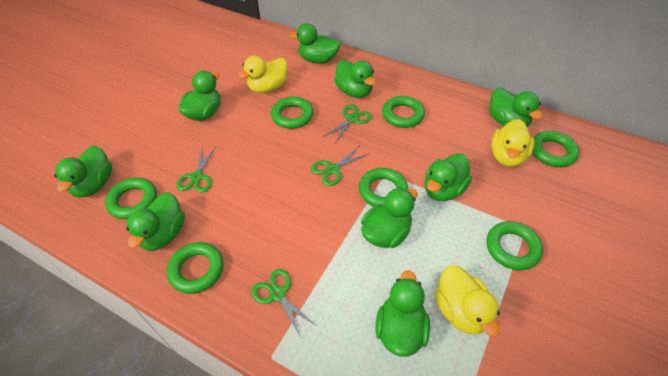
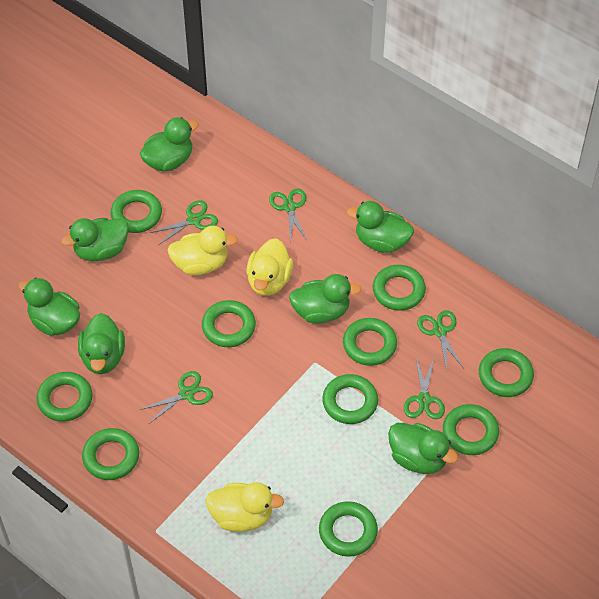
green duck: [54,145,112,198] [126,192,185,251] [179,70,221,121] [289,23,341,64] [334,60,376,98] [361,187,418,248] [375,270,430,357] [425,153,472,201] [489,87,543,127] = 9 -> [18,278,80,336] [61,218,129,261] [78,313,125,374] [140,117,199,171] [289,274,362,324] [347,201,414,253] [388,423,458,474] = 7
green ring: [105,177,157,220] [167,242,224,294] [271,97,313,129] [359,168,408,207] [382,96,425,128] [487,221,543,270] [532,131,579,167] = 7 -> [37,372,93,422] [82,428,139,480] [111,190,162,233] [202,300,256,347] [319,501,378,557] [322,374,378,424] [343,318,397,366] [373,265,426,311] [443,404,499,455] [479,348,534,397] = 10
green scissors: [176,147,216,192] [251,269,317,338] [311,146,370,186] [323,104,372,143] = 4 -> [139,371,213,424] [150,200,218,245] [269,189,307,242] [404,358,445,419] [417,310,463,372] = 5

